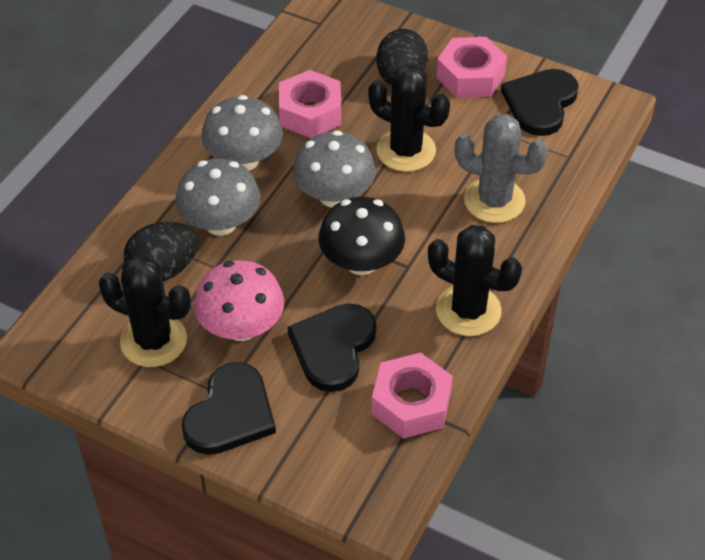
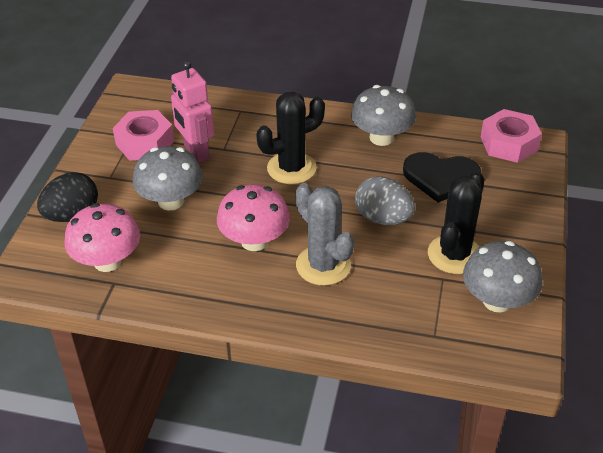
black cactus: [98,256,191,367] [368,64,450,172] [428,225,522,336] = 3 -> [256,92,325,184] [428,171,484,274] = 2
black egg: [124,222,199,281] [376,29,428,85] = 2 -> [37,172,98,222] = 1
black heart: [182,362,276,455] [288,303,376,392] [501,69,579,136] = 3 -> [403,152,481,203] = 1
black mushroom: [319,197,405,275] = 1 -> none = 0
grey egg: none = 0 -> [355,176,415,225] = 1
pink mushroom: [194,260,284,341] = 1 -> [65,203,140,272] [217,184,290,251] = 2
pink nut: [279,70,342,138] [372,352,453,439] [436,37,507,98] = 3 -> [113,110,174,161] [481,109,542,163] = 2
pink robot: none = 0 -> [171,61,214,163] = 1

